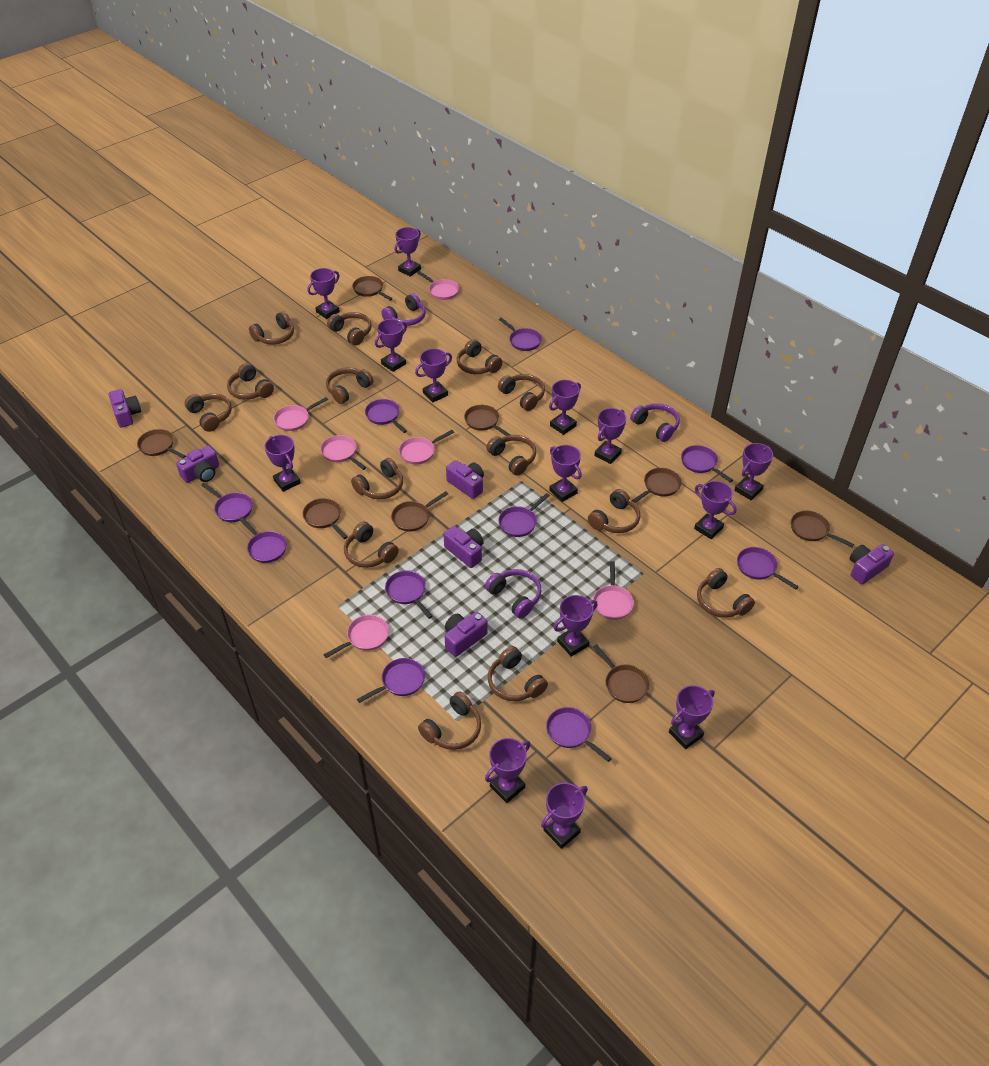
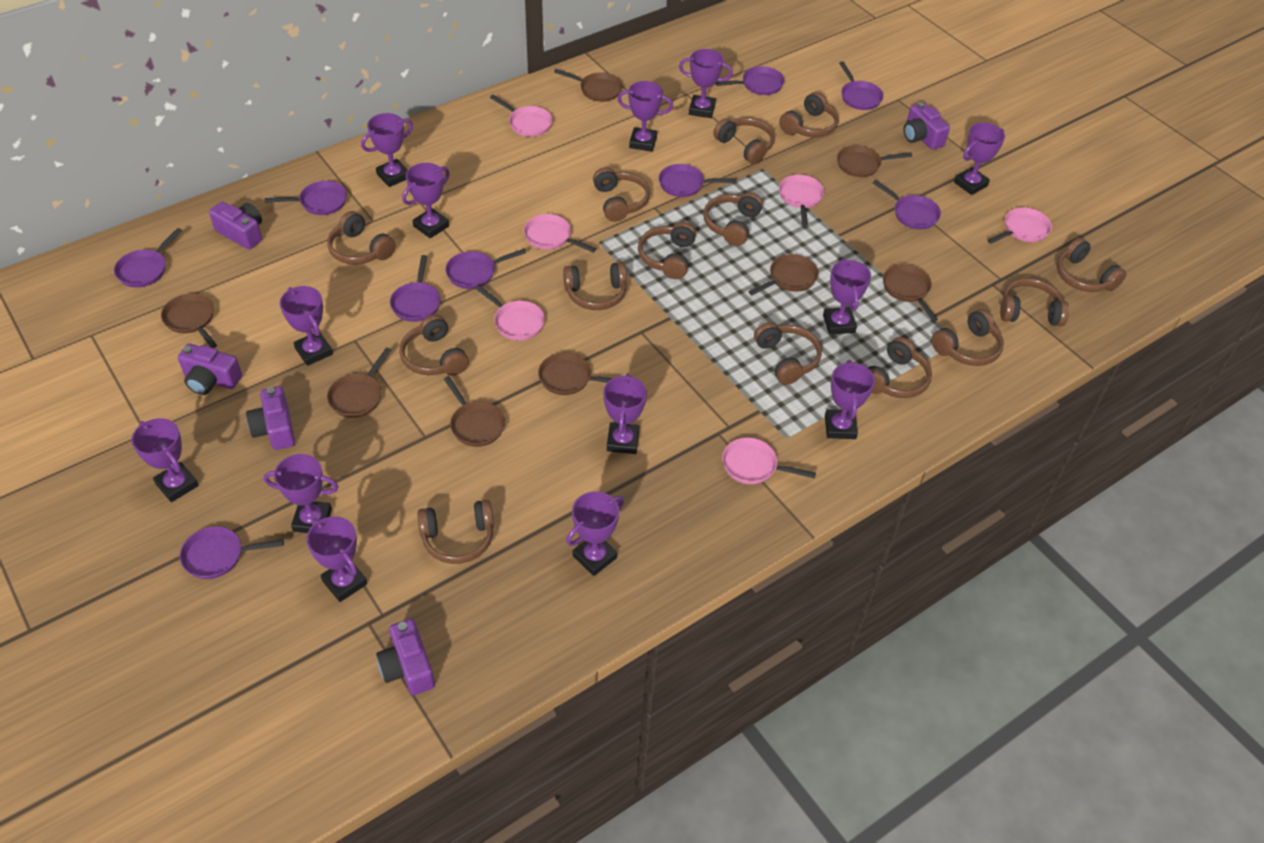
purple camera: [108,389,141,428] [176,446,219,483] [443,526,484,568] [444,612,488,657] [446,460,484,499] [850,544,894,584] = 6 -> [178,344,242,395] [209,202,262,250] [246,386,295,450] [376,619,435,695] [904,102,950,150] = 5
purple headphones: [382,293,426,326] [485,569,542,619] [630,403,680,442] = 3 -> none = 0
purple pan: [201,483,253,522] [239,517,287,563] [357,658,425,703] [365,399,407,433] [385,570,433,619] [498,493,550,537] [499,317,542,351] [546,707,612,762] [681,445,733,482] [737,547,799,590] = 10 -> [114,228,182,288] [180,526,284,579] [265,181,347,215] [390,255,441,322] [445,249,526,289] [659,164,736,197] [716,66,784,95] [839,61,883,110] [873,180,941,229] = 9
purple trophy: [264,435,301,492] [308,268,340,319] [375,319,407,372] [395,227,421,277] [415,348,452,402] [485,738,530,803] [541,783,588,849] [549,380,581,435] [549,445,582,502] [554,595,597,657] [595,408,626,464] [669,685,715,749] [694,481,736,539] [735,443,773,500] = 14 -> [131,418,199,502] [264,454,339,533] [280,286,333,366] [307,516,367,602] [361,113,413,187] [402,163,450,238] [566,491,624,576] [603,373,647,454] [617,81,673,152] [679,49,733,118] [823,258,871,335] [825,360,875,439] [954,123,1005,195] = 13

